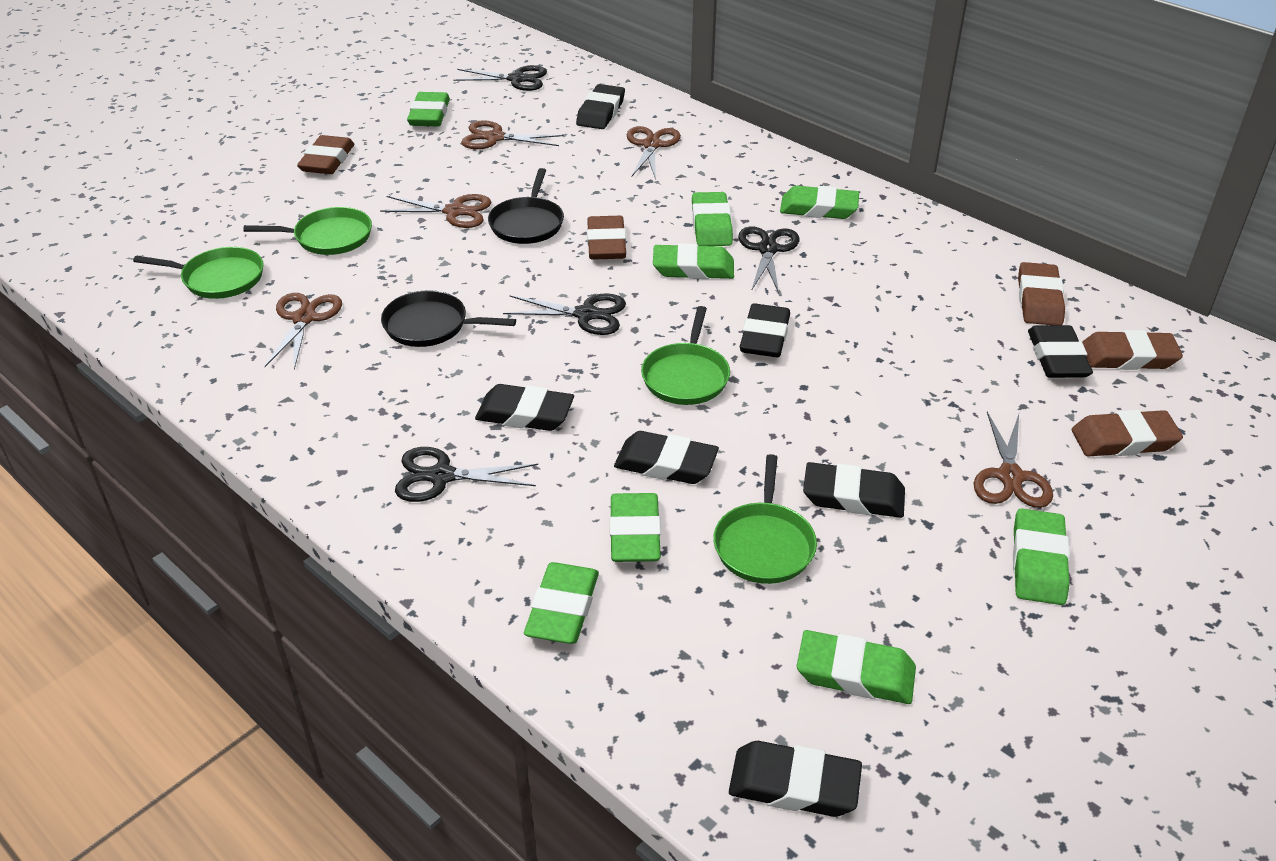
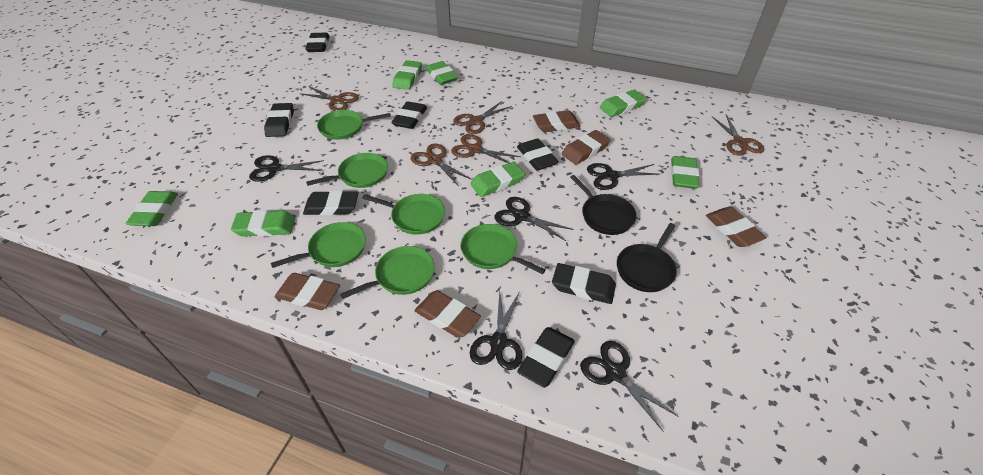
black scissors: [395,447,538,502] [453,65,547,91] [503,293,626,335] [738,226,799,293] = 4 -> [249,155,324,182] [470,290,522,370] [494,197,574,241] [580,341,679,431] [587,163,661,190] = 5
green eraser: [407,92,450,126] [524,562,599,644] [610,493,661,562] [653,243,734,279] [692,192,733,246] [780,186,859,219] [797,630,916,704] [1013,508,1070,605] = 8 -> [125,191,178,226] [231,210,295,237] [392,60,422,90] [425,61,458,85] [471,162,525,197] [600,90,646,117] [671,156,699,189] = 7
green pan: [133,247,264,299] [243,207,372,255] [641,306,730,405] [713,454,817,584] = 4 -> [271,222,366,268] [306,153,388,188] [317,110,391,140] [340,246,435,299] [362,194,445,235] [461,224,545,274] = 6

